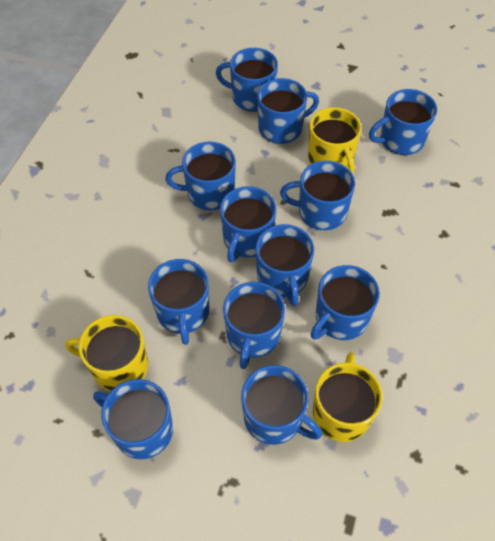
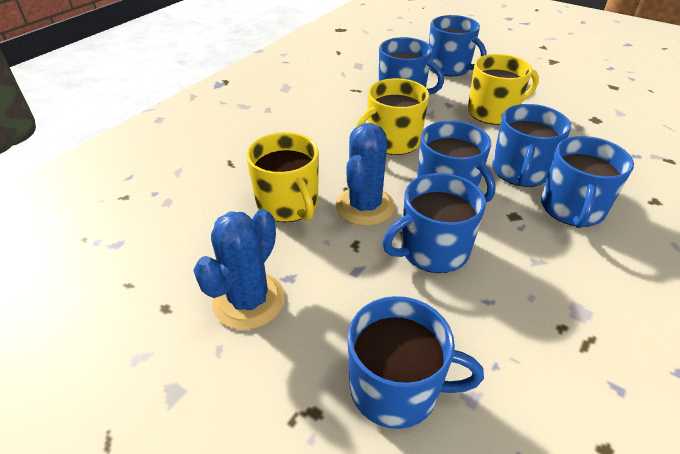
blue cactus: none = 0 -> [193,209,285,330] [335,123,395,226] = 2
blue mug: [93,379,173,459] [148,259,209,345] [165,142,236,210] [216,48,278,112] [220,186,276,262] [223,282,285,369] [241,365,322,445] [256,224,314,306] [257,78,319,144] [280,161,355,230] [310,265,380,340] [369,89,437,155] = 12 -> [348,296,484,429] [379,37,444,95] [382,173,486,273] [417,120,496,202] [429,15,486,76] [492,104,571,187] [541,136,634,228] = 7

